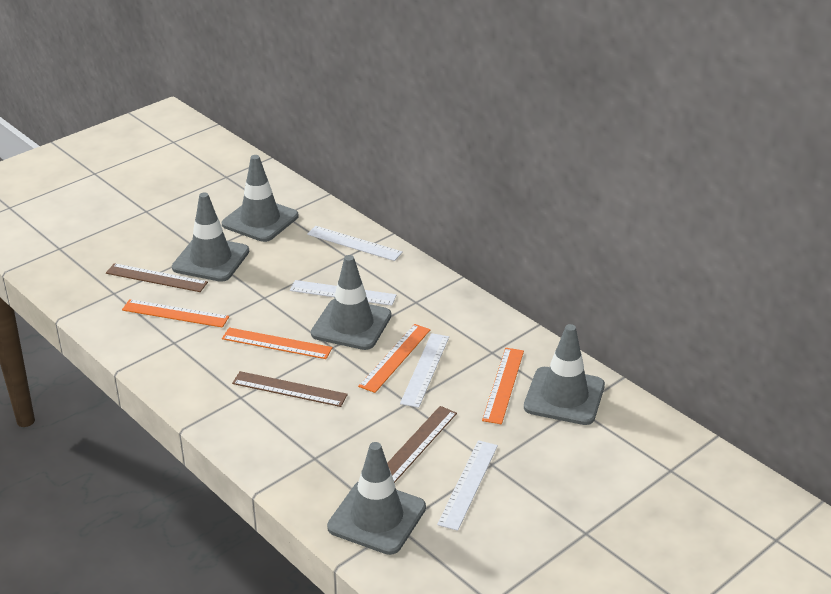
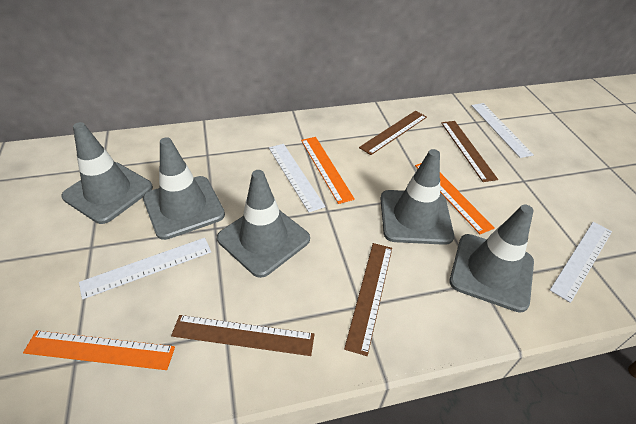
brown ruler: [106,263,208,292] [232,371,348,407] [387,406,457,483] = 3 -> [171,315,314,356] [344,243,392,356] [359,111,427,155] [441,121,498,182] = 4
orange ruler: [122,299,229,328] [222,328,333,359] [358,324,431,393] [482,348,524,424] = 4 -> [23,330,175,370] [301,137,355,204] [415,163,495,234] = 3

